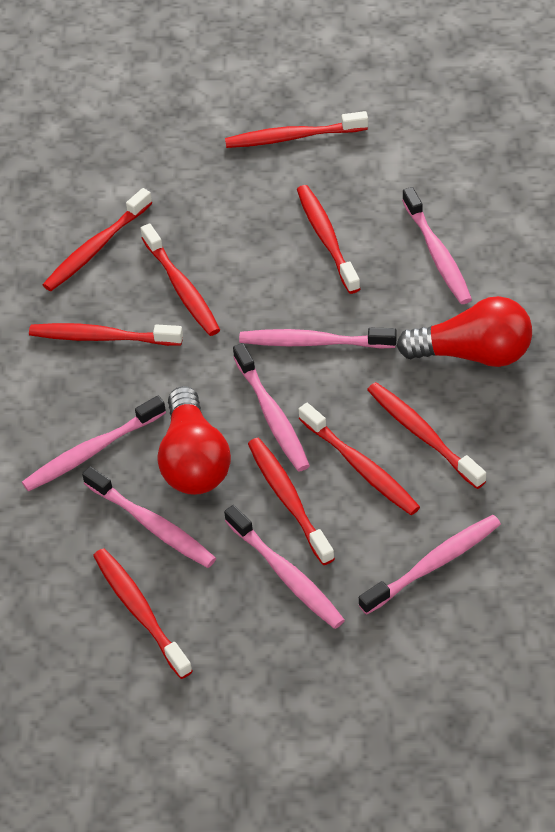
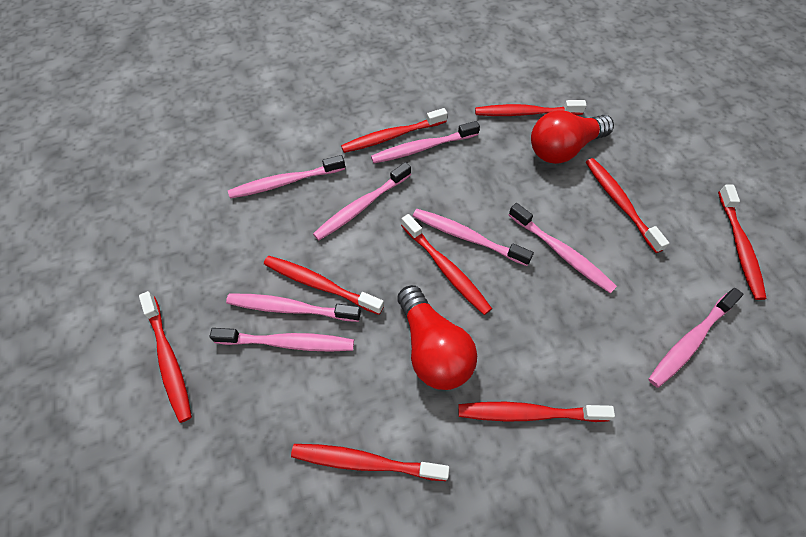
pink toothbrush: [22,396,166,492] [82,466,216,568] [224,505,345,629] [233,343,310,471] [239,328,397,349] [359,515,501,615] [402,187,472,304] = 7 -> [210,328,354,352] [226,293,361,322] [228,155,345,199] [313,162,411,241] [371,121,480,163] [413,209,534,266] [509,203,617,293] [648,288,743,388] = 8

